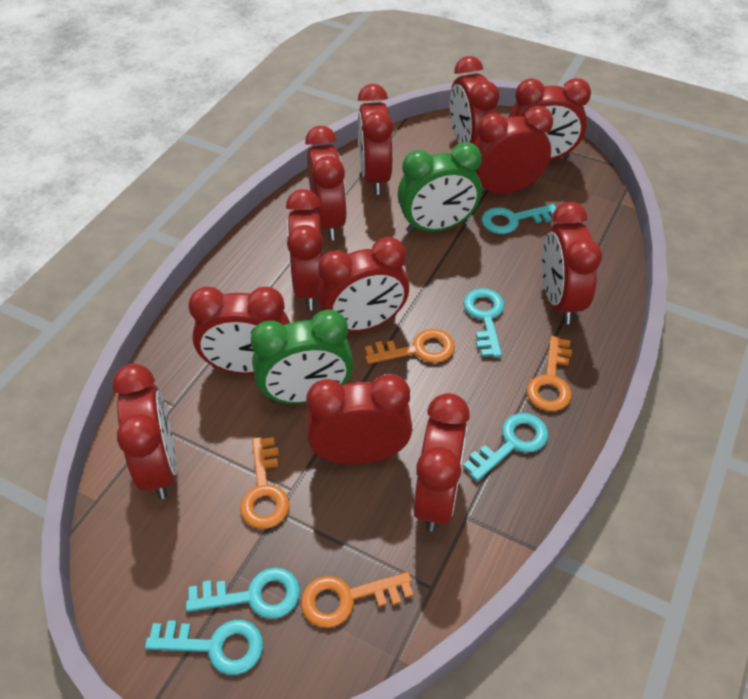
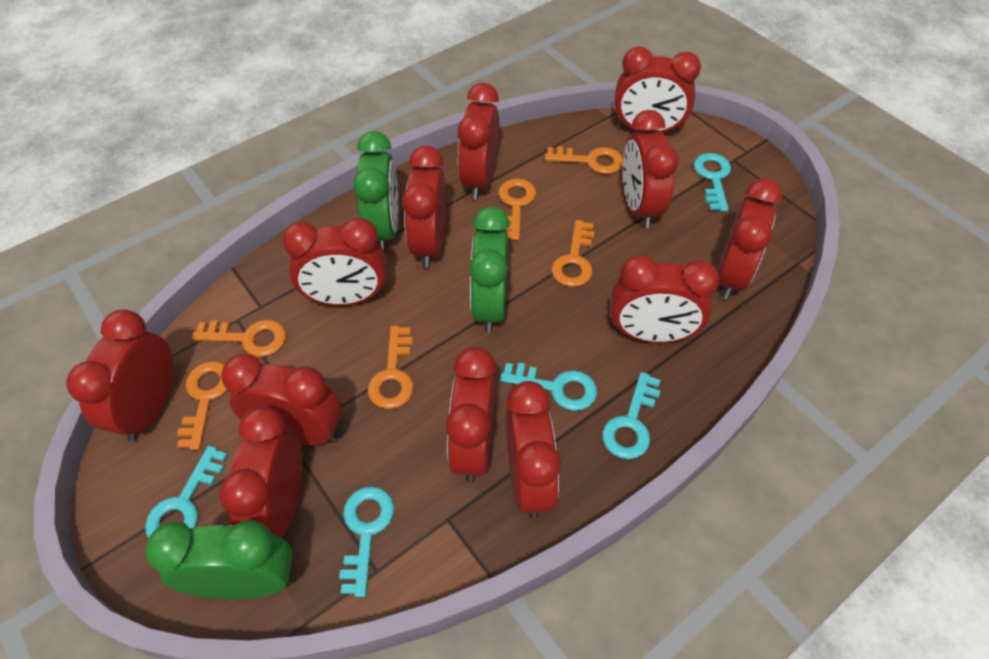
green clock: [251,310,353,404] [398,142,482,233] = 2 -> [145,520,292,599] [353,131,399,252] [469,206,510,333] = 3
orange key: [240,437,290,529] [301,572,413,628] [365,329,455,364] [527,336,572,411] = 4 -> [177,361,227,450] [192,320,286,357] [368,326,414,409] [499,178,536,240] [545,146,623,174] [551,220,595,287] = 6

